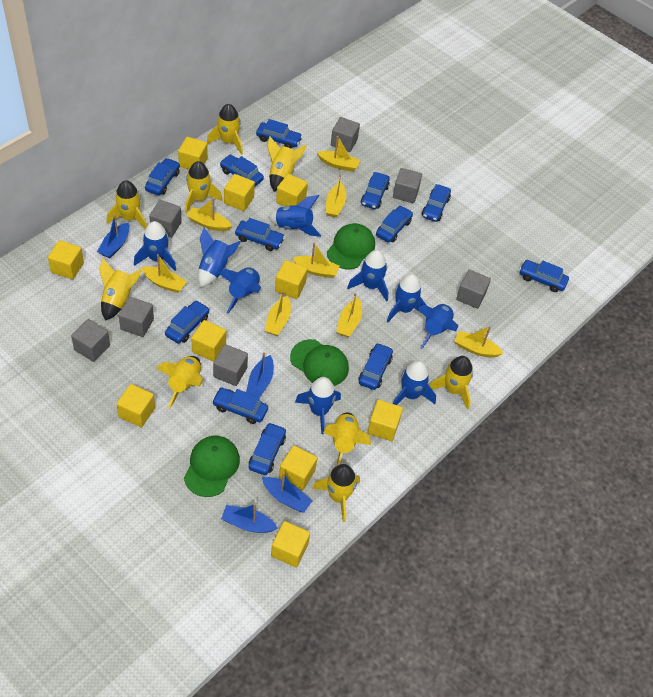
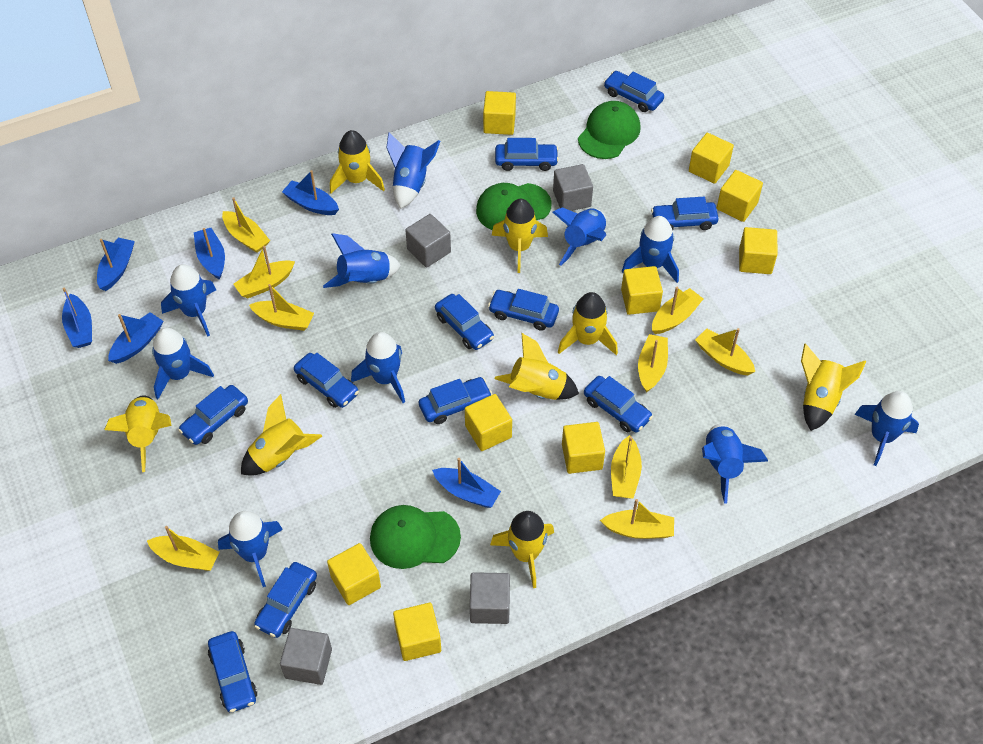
blue boat: [97,214,129,258] [221,504,278,533] [246,352,274,398] [262,472,312,513] = 4 -> [62,288,92,348] [97,238,135,291] [108,312,164,364] [194,228,225,280] [282,170,339,215] [432,458,501,508] = 6
blue car: [145,158,180,195] [165,300,210,343] [212,388,268,424] [220,155,264,186] [235,218,285,251] [249,422,286,475] [256,119,302,149] [359,343,393,390] [361,172,390,209] [376,206,413,243] [422,184,451,222] [519,260,569,292] = 12 -> [178,385,248,445] [208,631,257,713] [254,562,317,638] [294,353,359,408] [419,377,492,424] [435,294,494,350] [488,289,559,331] [495,138,559,171] [584,376,653,433] [604,71,664,112] [651,197,719,231] = 11
blue rocket: [134,221,176,271] [198,228,240,287] [219,267,261,313] [268,195,321,237] [295,377,341,434] [347,250,389,301] [387,274,427,322] [393,361,436,405] [417,304,458,349] = 9 -> [152,328,214,399] [161,264,216,336] [218,511,283,587] [323,233,401,288] [351,332,405,403] [386,132,440,209] [553,207,606,266] [622,216,679,283] [702,424,768,503] [854,391,919,466] = 10
grey cube: [71,319,110,362] [119,297,154,337] [149,200,182,238] [213,344,248,386] [331,117,360,152] [393,168,422,203] [456,270,491,309] = 7 -> [280,628,332,685] [405,214,451,268] [470,572,510,624] [553,164,593,211] = 4
yellow boat: [141,254,187,293] [187,198,232,231] [265,291,291,336] [292,242,339,278] [317,136,360,172] [326,174,346,218] [336,293,362,337] [455,326,503,358] = 8 -> [147,526,219,571] [222,197,270,253] [233,246,295,298] [249,284,314,331] [600,499,674,539] [611,435,642,499] [638,334,668,393] [652,287,703,334] [695,328,755,375] = 9
yellow cube: [48,240,84,279] [117,384,155,427] [178,137,208,169] [191,320,226,362] [224,174,255,211] [271,521,310,568] [275,260,307,299] [276,174,308,206] [279,445,317,490] [367,400,403,441] = 10 -> [327,543,381,605] [393,603,441,661] [465,394,512,451] [483,91,516,135] [562,422,605,474] [621,266,663,315] [689,133,734,184] [717,170,763,222] [739,227,778,274] = 9
yellow rocket: [99,258,142,321] [107,180,147,229] [156,356,203,409] [185,161,222,213] [207,104,243,155] [267,136,307,191] [312,464,360,522] [323,412,371,466] [430,356,473,410] = 9 -> [104,395,172,472] [241,394,322,476] [330,130,385,193] [490,511,554,588] [492,199,548,273] [494,333,579,400] [558,292,618,355] [801,343,867,431] = 8

